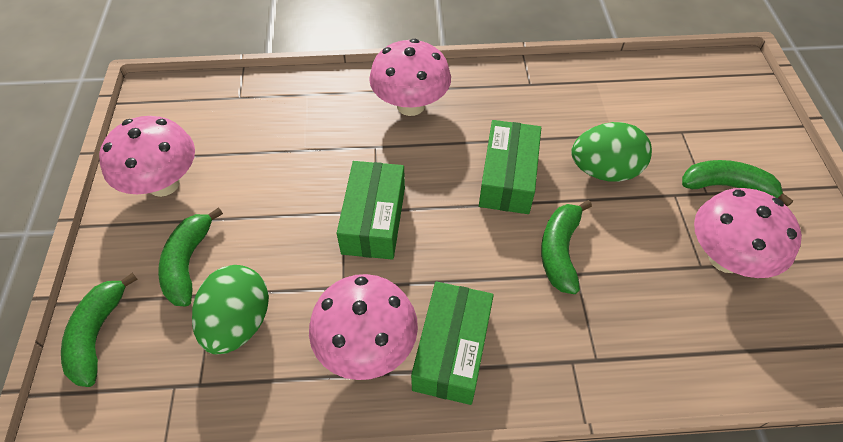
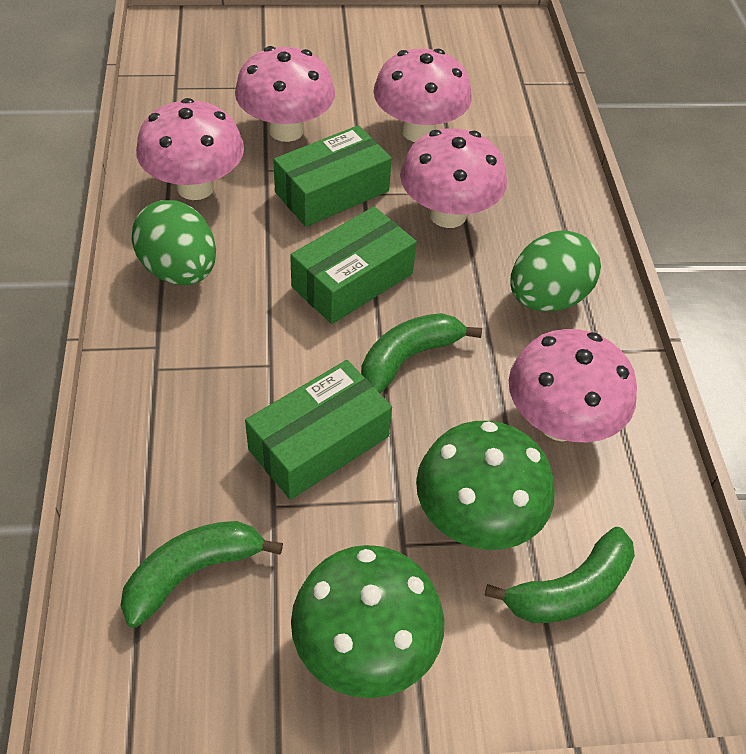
green banana: [61,273,138,387] [158,207,223,307] [541,200,592,294] [682,160,793,207] = 4 -> [120,521,283,628] [361,313,482,393] [485,527,635,623] = 3
green mushroom: none = 0 -> [291,545,445,698] [416,421,555,550] = 2
pink mushroom: [99,116,195,197] [309,274,418,380] [369,39,451,116] [694,188,802,278] = 4 -> [136,98,244,200] [235,46,335,142] [373,49,472,142] [400,128,507,228] [509,329,637,442] = 5

